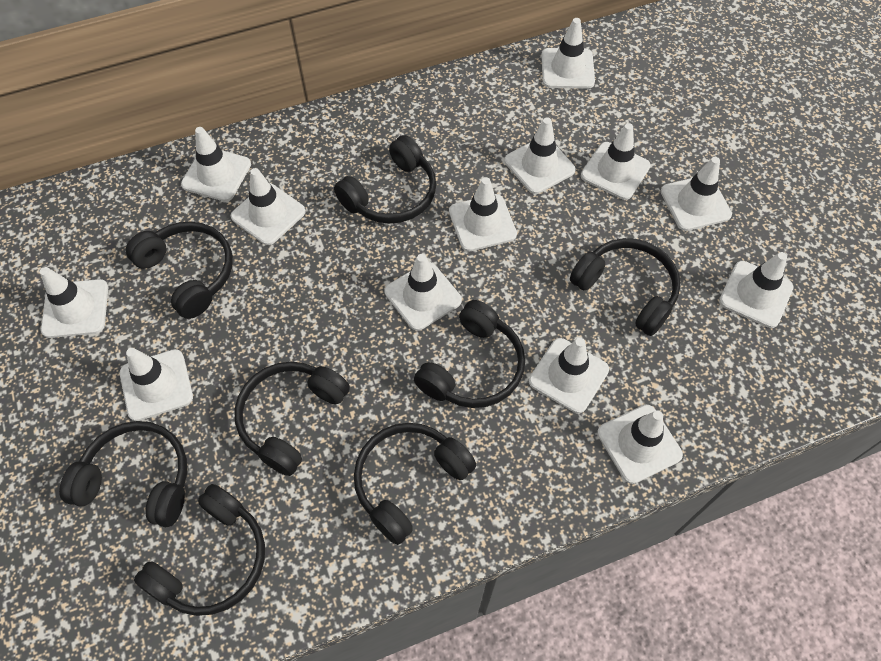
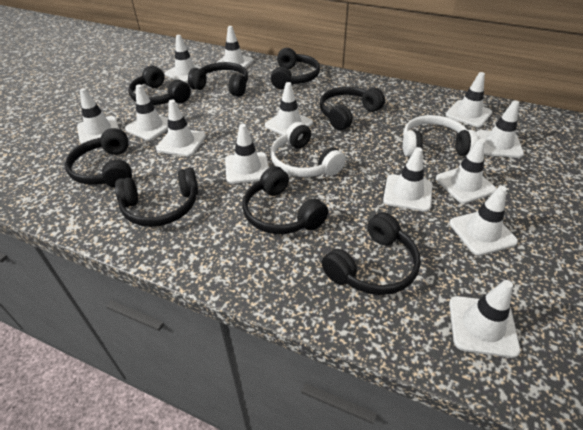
white headphones: none = 0 -> [270,122,346,177] [403,115,478,157] = 2

